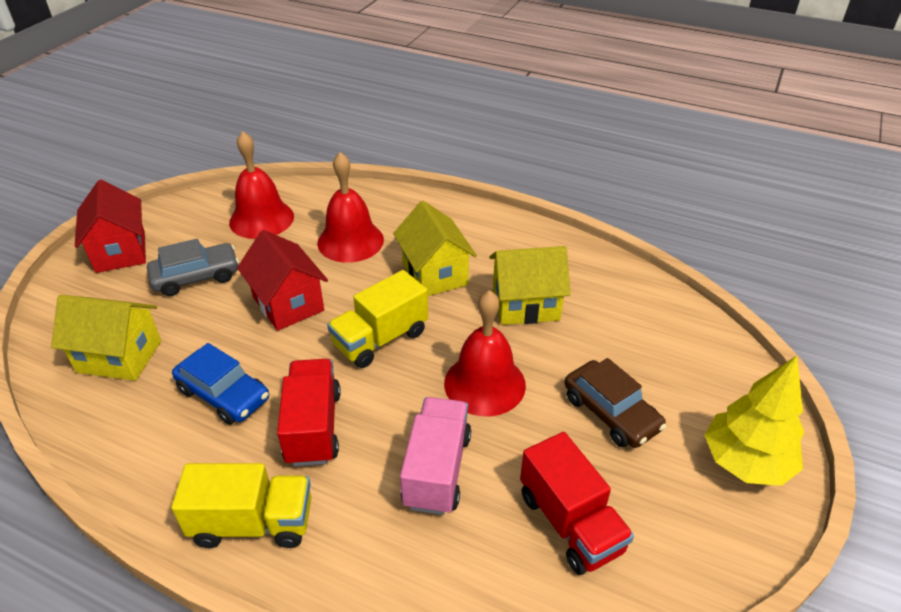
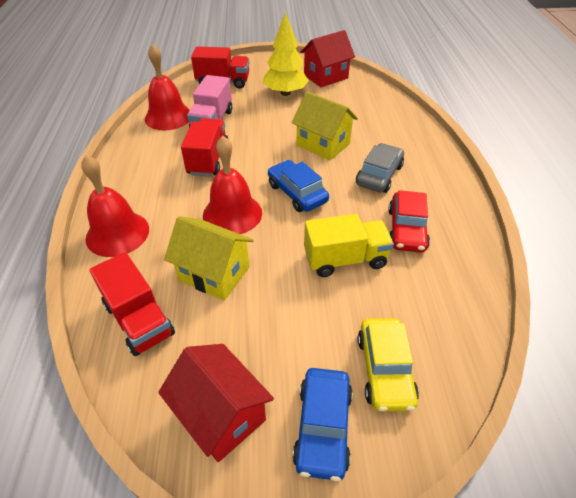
blue car: [172,343,269,425] = 1 -> [268,160,329,212] [292,368,353,481] = 2
brown car: [564,358,666,448] = 1 -> none = 0
red car: none = 0 -> [388,190,430,253] = 1
red truck: [277,359,341,466] [520,432,634,575] = 2 -> [89,252,175,356] [181,118,228,176] [191,47,249,89] = 3
yellow car: none = 0 -> [358,318,419,412] = 1
yellow house: [51,295,161,381] [393,201,477,296] [489,246,571,325] = 3 -> [164,216,254,301] [292,91,358,161] = 2
yellow truck: [171,463,311,548] [327,270,428,368] = 2 -> [304,214,394,277] = 1

